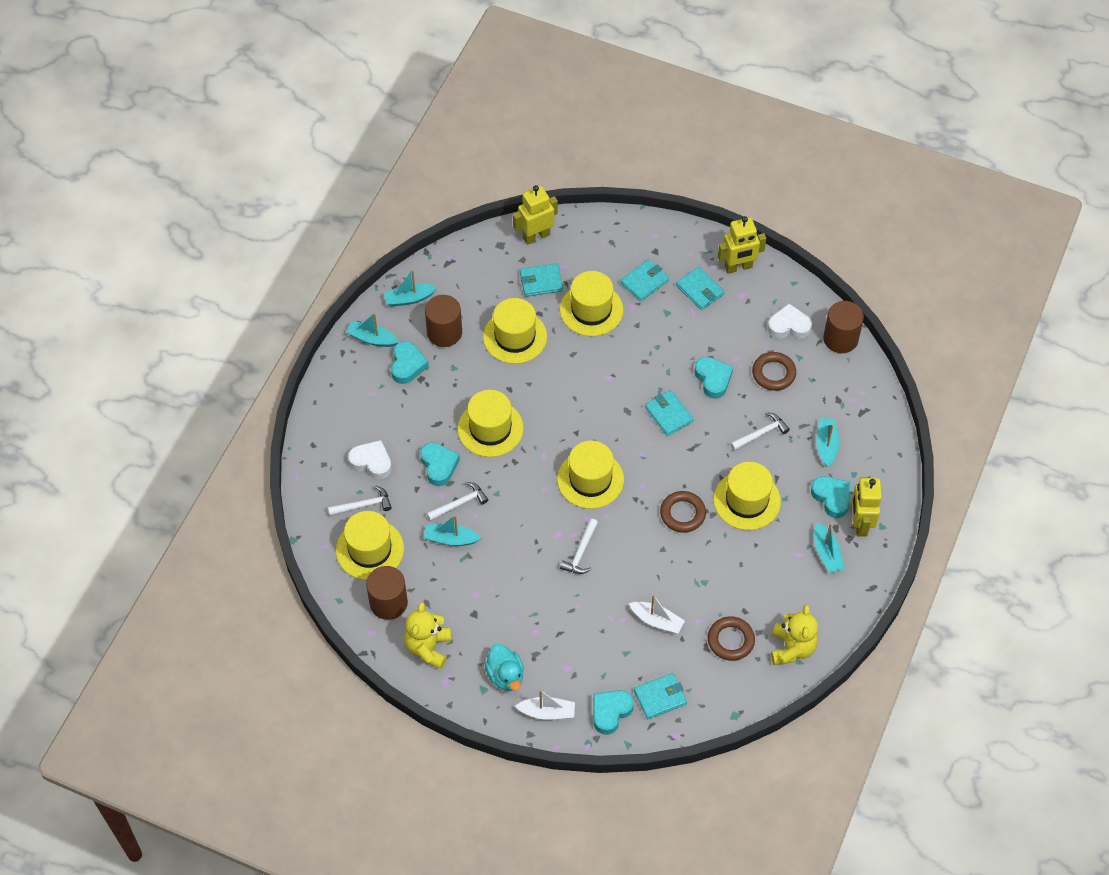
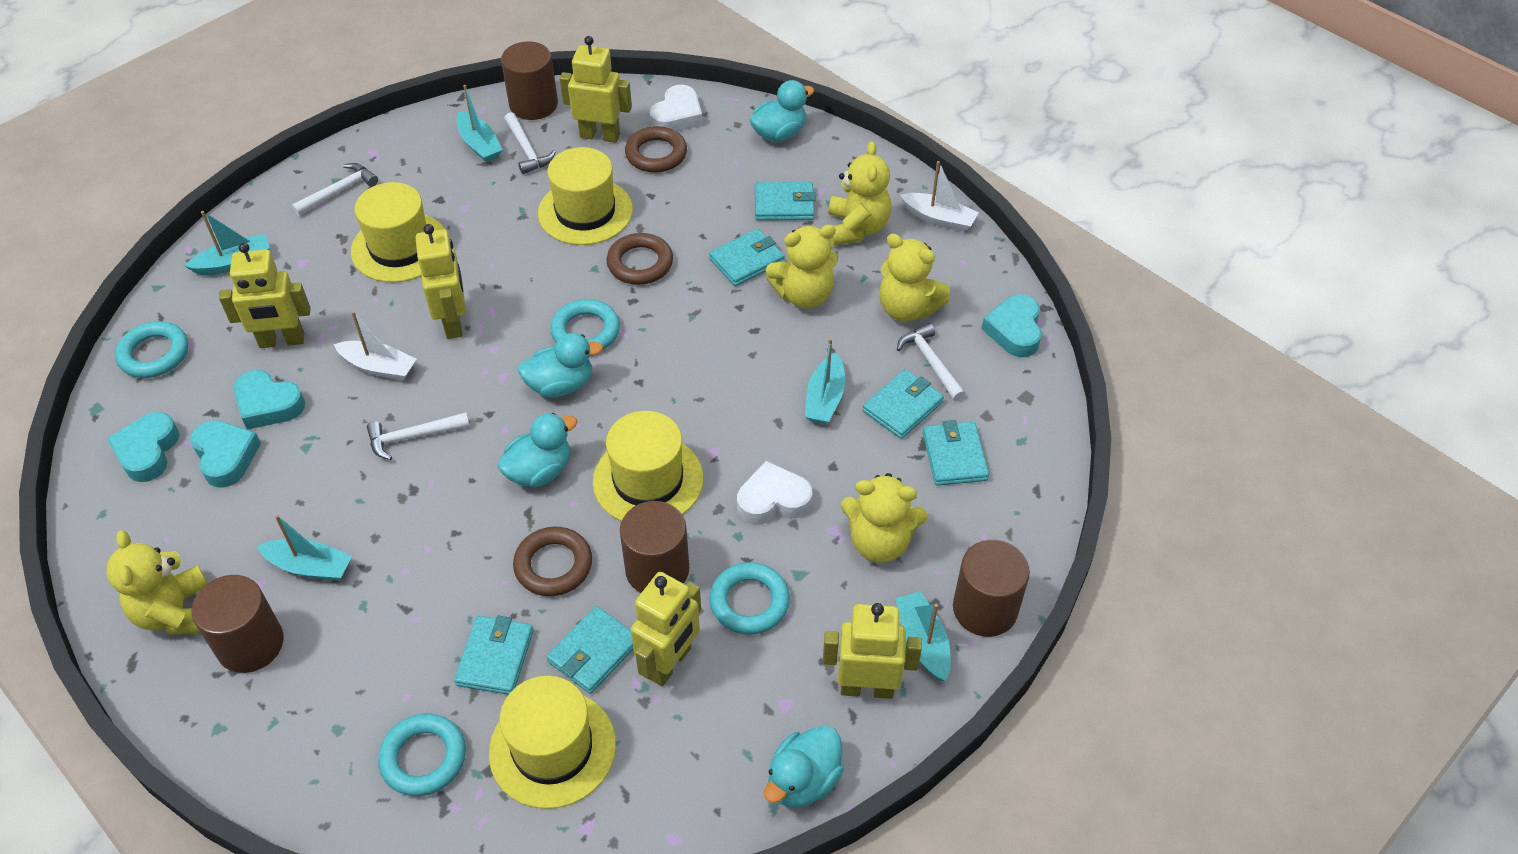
brown cylinder: [366,566,408,620] [425,295,462,347] [823,301,864,353] = 3 -> [191,575,284,673] [501,41,558,120] [620,501,689,593] [953,540,1030,637] = 4
turquoise duck: [484,644,524,691] = 1 -> [498,413,577,487] [518,333,603,397] [750,80,814,142] [764,725,844,808] = 4
turquoise heart: [391,341,429,384] [420,442,460,486] [593,690,634,735] [695,357,733,399] [811,476,851,518] = 5 -> [107,412,179,482] [190,420,261,488] [234,370,305,430] [982,294,1042,357] = 4
turquoise ring: none = 0 -> [115,321,188,378] [378,714,466,796] [550,299,620,350] [709,562,790,635] = 4
turquoise wallet: [520,263,563,297] [620,259,669,302] [634,673,687,719] [645,390,693,436] [676,267,724,310] = 5 -> [454,616,533,695] [546,606,634,694] [709,229,784,286] [755,182,816,221] [863,369,944,439] [923,420,989,486] = 6
yellow hat: [336,511,404,580] [458,390,524,457] [483,298,547,364] [557,441,624,509] [560,271,623,336] [714,462,781,530] = 6 -> [351,182,445,282] [489,676,616,809] [538,147,633,245] [593,411,704,521] = 4
yellow robot: [513,185,558,245] [718,216,766,274] [852,477,882,537] = 3 -> [219,243,311,348] [416,224,466,339] [560,36,632,143] [631,572,701,686] [823,603,922,699] = 5
yellow teddy bear: [404,602,451,669] [771,604,818,665] = 2 -> [106,530,208,635] [766,225,838,309] [828,141,891,246] [841,473,928,563] [879,234,950,322] = 5

